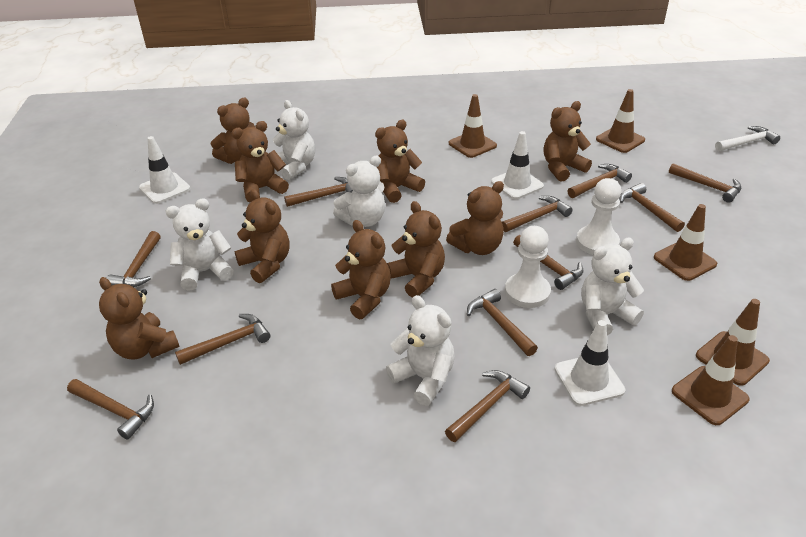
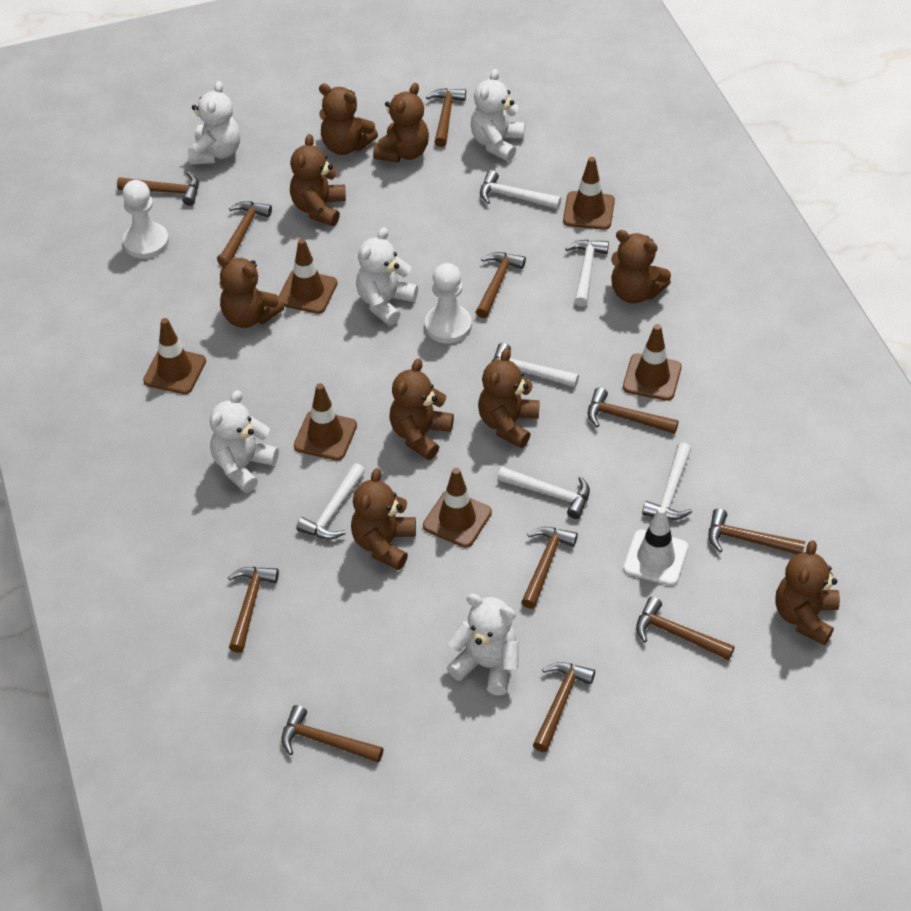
brown traffic cone: [449,94,497,158] [596,89,645,153] [654,204,717,281] [672,335,749,425] [696,299,770,386] = 5 -> [143,318,206,394] [279,238,337,314] [294,383,357,460] [423,467,492,548] [563,157,615,230] [623,324,682,401] = 6
white hammer: [715,126,780,151] = 1 -> [296,463,365,540] [480,170,561,209] [492,343,579,387] [497,467,590,519] [565,240,609,307] [642,442,692,520] = 6
white traffic cone: [139,136,190,204] [491,131,544,199] [554,320,625,406] = 3 -> [623,506,688,586] = 1

